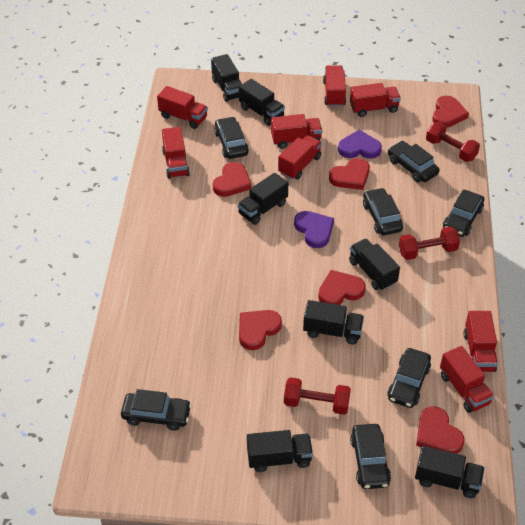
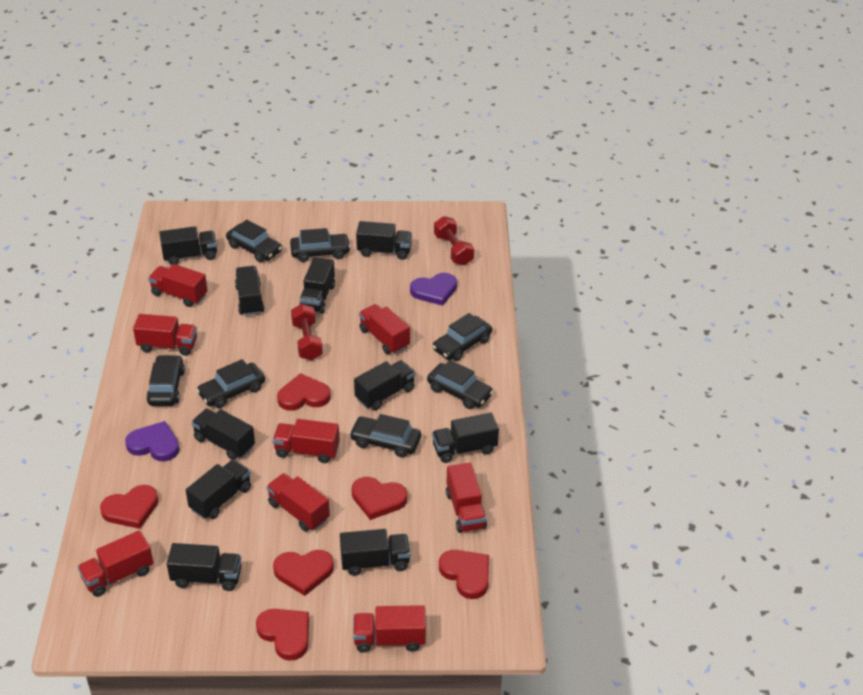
black truck: [211,54,242,102] [237,173,288,225] [239,79,285,126] [247,430,313,472] [303,300,364,345] [349,239,400,290] [415,446,485,498] = 7 -> [159,226,217,265] [167,543,241,591] [186,459,251,519] [191,408,255,460] [235,266,264,316] [299,257,335,314] [340,529,410,576] [354,360,415,410] [356,221,412,260] [432,413,499,463] = 10
red dumbbell: [284,377,351,415] [399,227,460,260] [426,122,480,162] = 3 -> [291,304,323,360] [434,216,474,265] = 2

